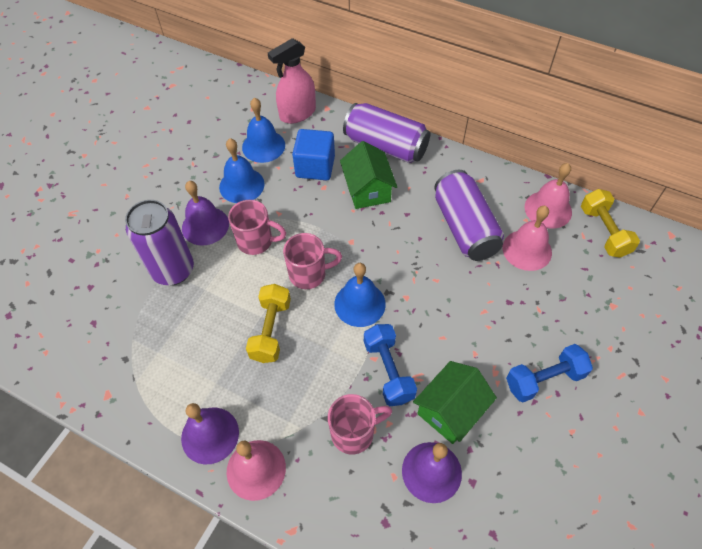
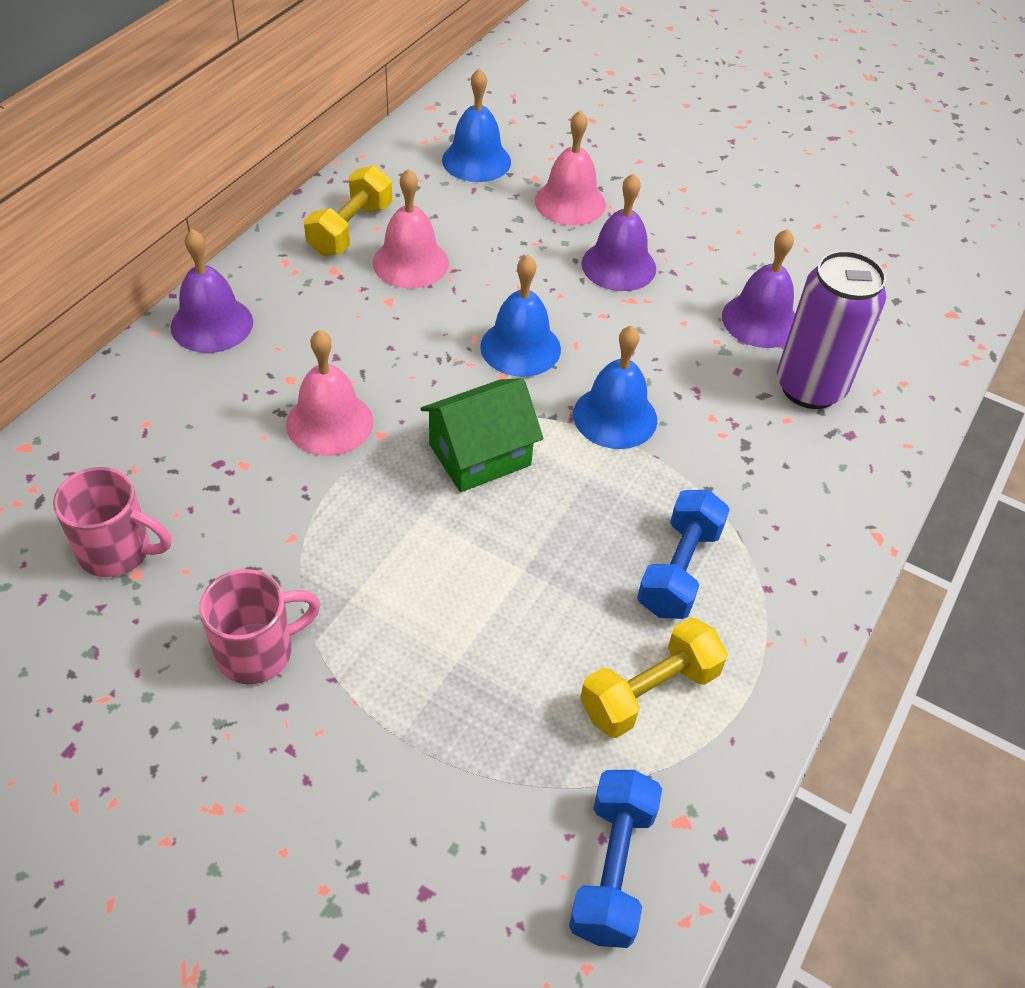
blue cube: [292,129,335,180] = 1 -> none = 0
green house: [340,141,397,209] [413,361,497,444] = 2 -> [420,378,544,492] = 1
pink mug: [228,200,286,255] [283,233,342,289] [328,394,392,455] = 3 -> [53,467,171,577] [199,569,321,684] = 2
pink spray bottle: [268,38,316,124] = 1 -> none = 0
purple can: [125,200,194,285] [343,103,430,163] [434,170,504,261] = 3 -> [777,251,887,409] = 1

